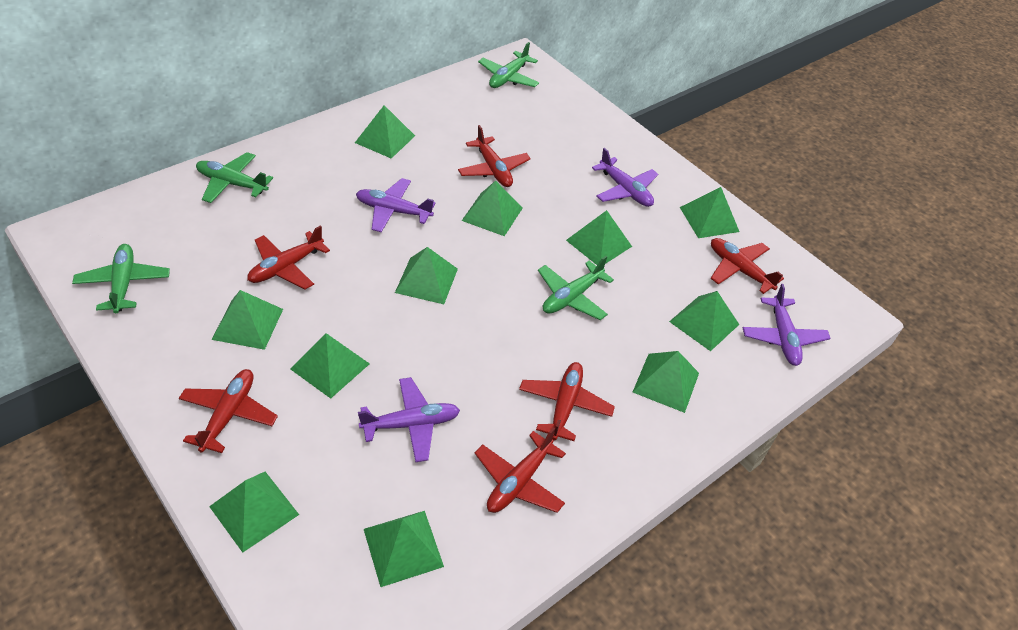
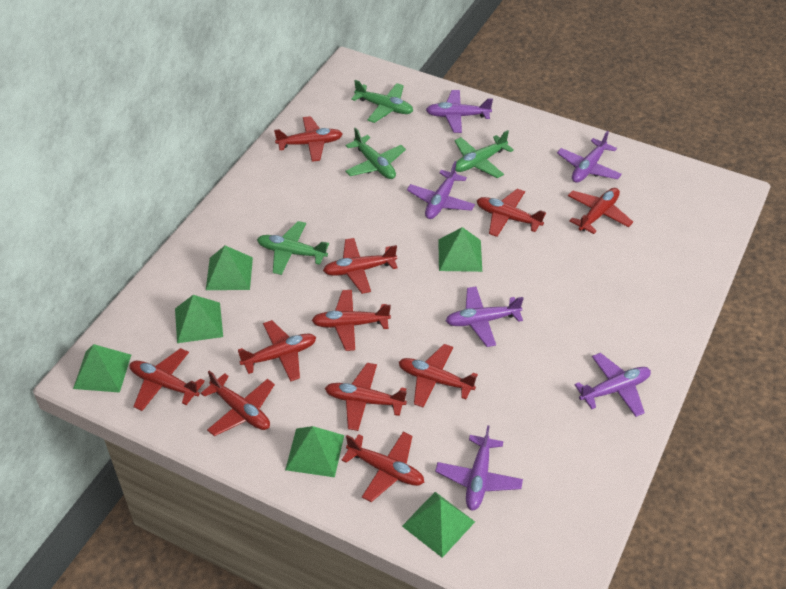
green pyramid: [209,472,299,553] [211,290,283,350] [290,333,370,399] [355,105,415,159] [364,511,444,587] [395,247,458,304] [462,181,523,236] [566,210,632,265] [633,351,699,413] [669,291,739,351] [680,187,739,238] = 11 -> [73,344,131,393] [175,295,223,343] [206,246,253,290] [285,426,344,477] [402,492,475,558] [438,227,482,272] = 6
purple plane: [356,178,436,232] [358,377,460,462] [592,148,658,207] [743,284,831,366] = 4 -> [407,161,475,219] [426,90,493,133] [435,425,523,511] [446,287,524,347] [557,130,622,183] [574,353,651,417] = 6
red plane: [179,369,278,453] [247,225,330,290] [458,125,531,187] [475,427,566,513] [519,362,615,441] [711,238,784,294] = 6 -> [130,348,205,411] [201,371,275,436] [238,320,316,382] [274,116,342,162] [311,290,391,351] [323,238,398,294] [325,363,407,431] [341,432,424,502] [399,344,478,408] [477,189,546,237] [568,188,633,234] = 11

